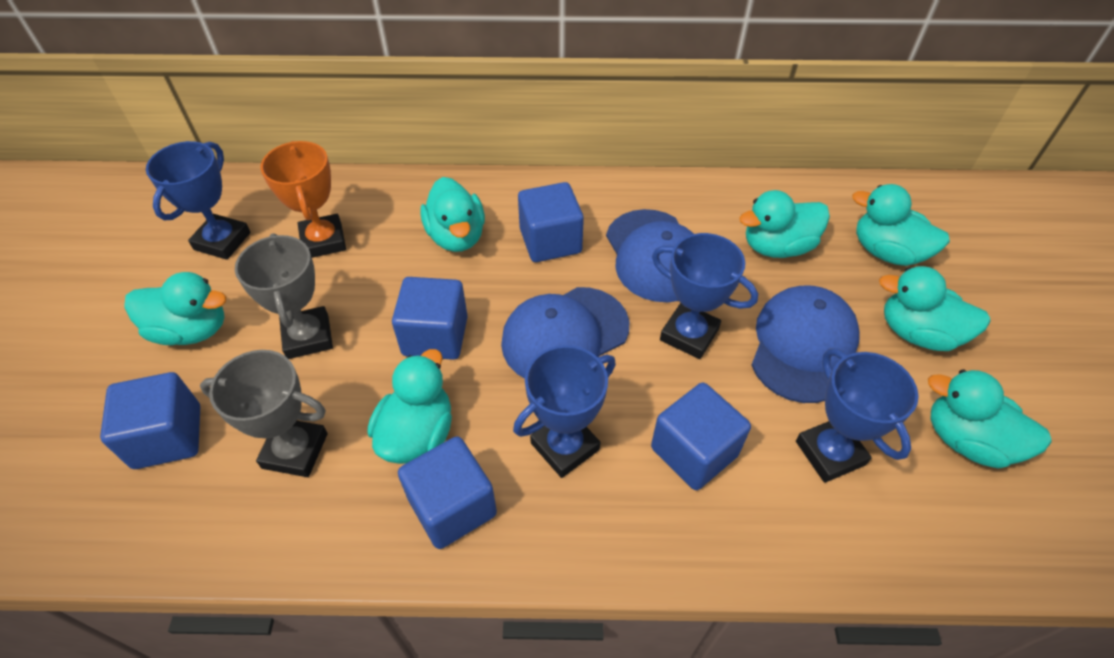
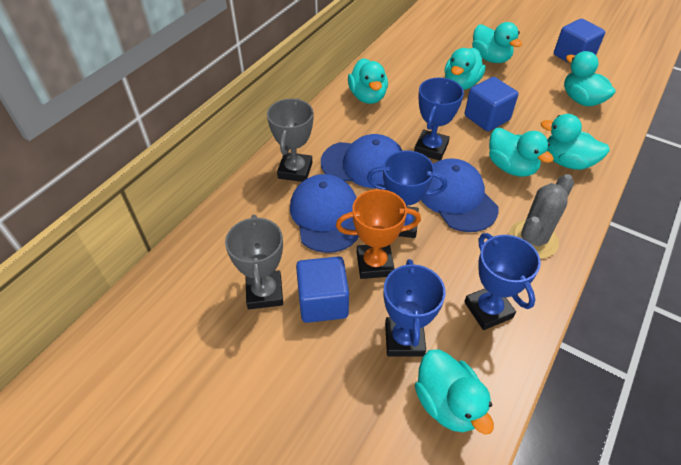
blue cube: [100,372,200,469] [392,277,468,360] [398,436,497,549] [518,182,584,262] [651,382,751,490] = 5 -> [296,256,349,323] [465,77,518,132] [554,19,605,64] = 3
grey cactus: none = 0 -> [509,174,574,259] = 1

